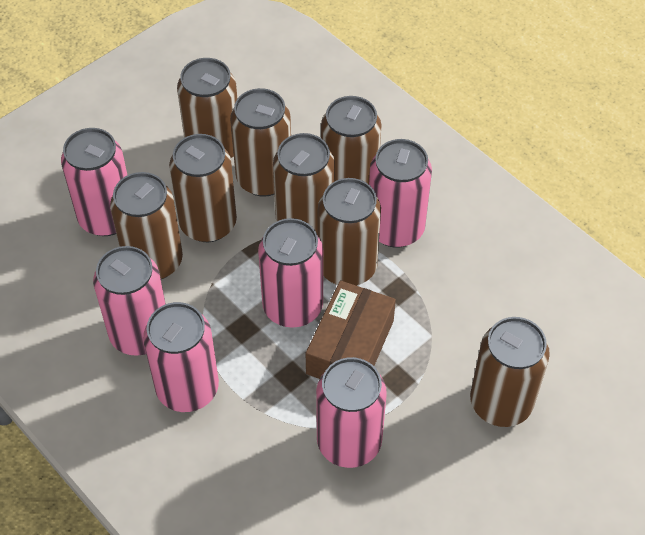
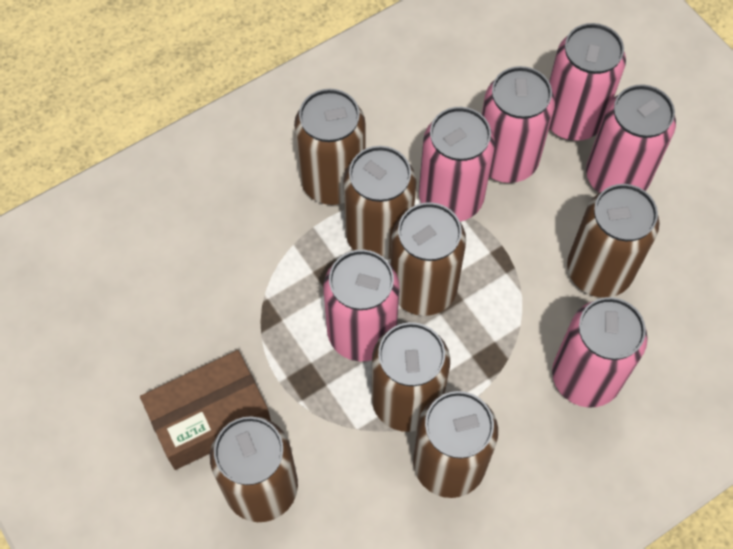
brown can: [110,172,183,279] [169,134,237,242] [177,58,237,158] [230,88,291,197] [273,133,335,235] [318,178,381,286] [321,96,382,184] [470,317,550,427] = 8 -> [210,416,298,522] [294,89,366,205] [343,146,416,260] [371,322,450,432] [390,202,466,316] [413,391,498,498] [567,184,660,298] = 7

